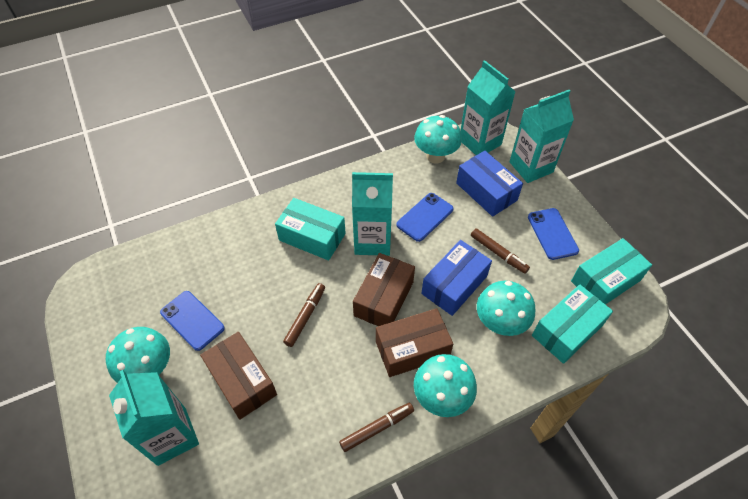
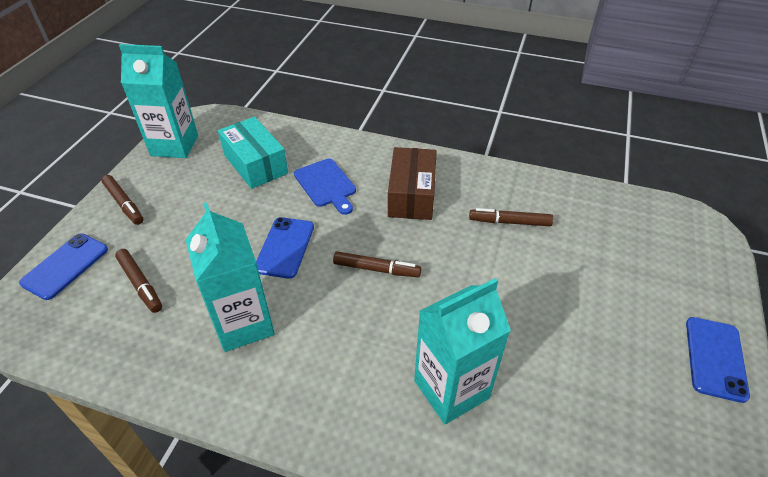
blue box: [421,240,492,316] [456,151,523,217] = 2 -> none = 0
blue cutting board: none = 0 -> [294,159,356,215] = 1
brown box: [200,332,277,420] [353,253,415,326] [376,308,453,377] = 3 -> [388,147,437,220] = 1
brown marker: [283,283,325,347] [339,403,414,452] [471,228,530,274] = 3 -> [101,175,144,225] [115,249,162,313] [333,251,421,277] [469,208,553,226] = 4
turquoise box: [275,198,346,261] [532,285,613,364] [571,238,652,304] = 3 -> [218,117,288,189] = 1
turquoise carton: [109,370,199,466] [352,172,393,256] [460,60,516,155] [510,90,574,183] = 4 -> [119,44,198,158] [186,203,275,352] [414,278,511,424] = 3
turquoise mushroom: [106,327,170,383] [414,115,462,163] [414,354,477,417] [477,281,535,336] = 4 -> none = 0

